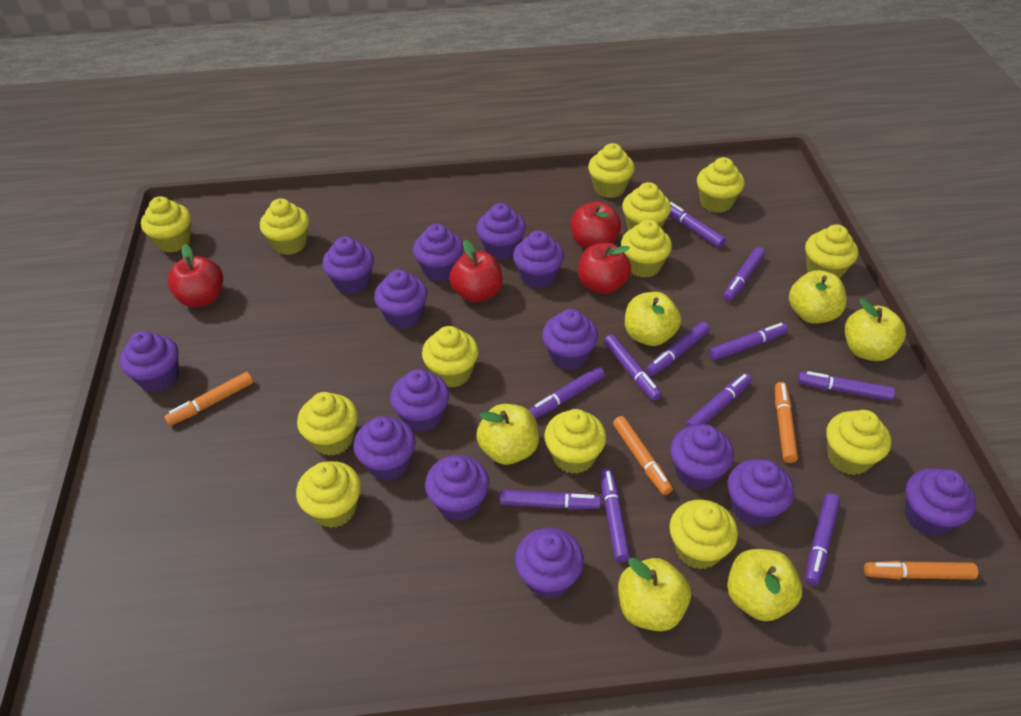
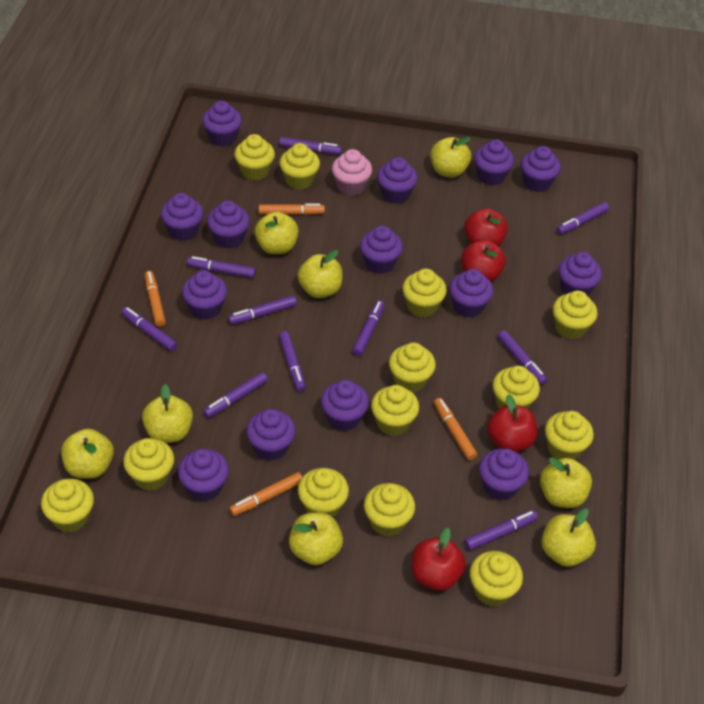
pink cupcake: none = 0 -> [332,149,372,196] = 1
purple marker: [499,490,601,509] [528,366,605,419] [600,468,631,562] [604,334,662,401] [646,322,710,376] [669,202,726,248] [686,373,752,427] [709,323,788,361] [723,247,765,302] [798,371,895,401] [805,493,840,586] = 11 -> [121,307,178,351] [187,256,256,278] [203,372,268,418] [228,295,297,325] [279,137,342,155] [279,331,306,392] [352,300,385,356] [464,510,538,550] [498,330,547,385] [556,202,609,235] = 10
yellow apple: [476,404,539,465] [618,558,691,631] [625,292,681,346] [727,549,802,621] [789,270,847,324] [845,299,906,361] = 6 -> [61,429,114,479] [142,384,193,443] [255,212,299,254] [289,512,343,565] [298,250,343,298] [430,137,471,177] [540,457,592,508] [541,508,596,567] = 8

